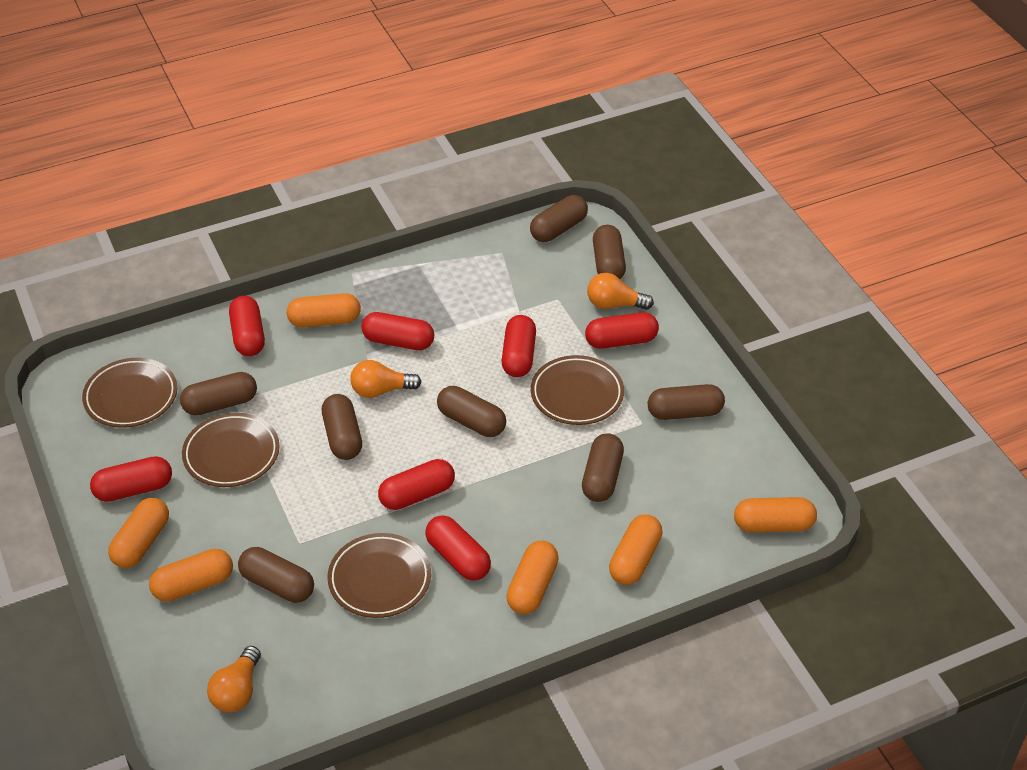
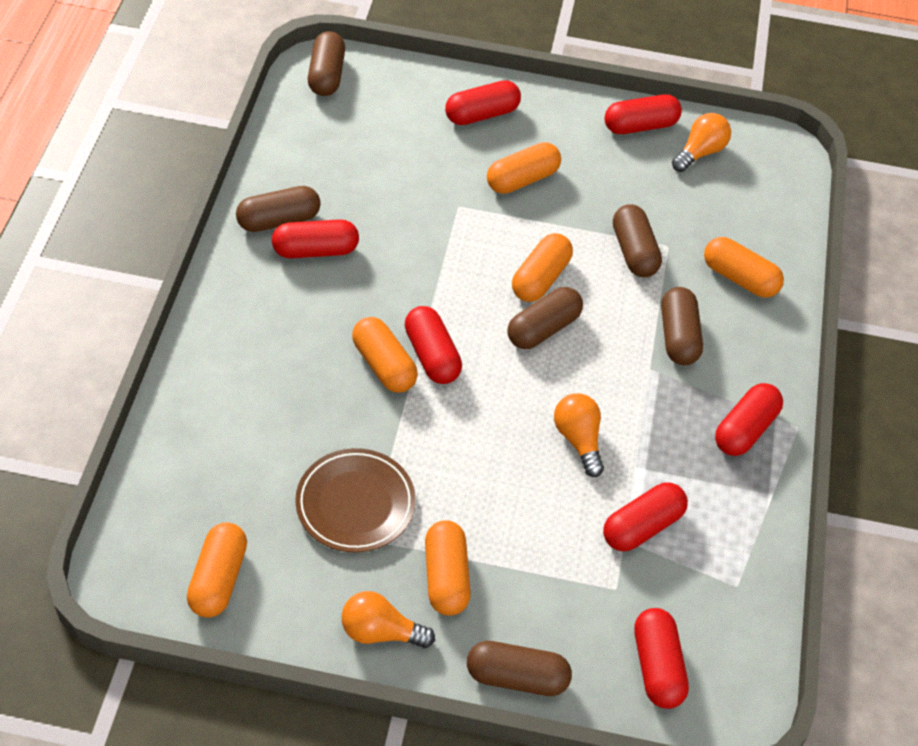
brown capsule: [180,372,257,416] [238,547,314,603] [322,394,362,460] [437,386,506,437] [530,195,588,242] [582,433,624,502] [593,225,626,279] [648,384,725,420] = 8 -> [236,186,321,232] [308,31,345,96] [467,641,572,696] [508,287,583,349] [613,204,662,277] [661,287,703,365] = 6
brown plate: [82,358,177,428] [182,413,280,487] [327,533,431,618] [531,355,624,425] = 4 -> [295,448,416,552] = 1

